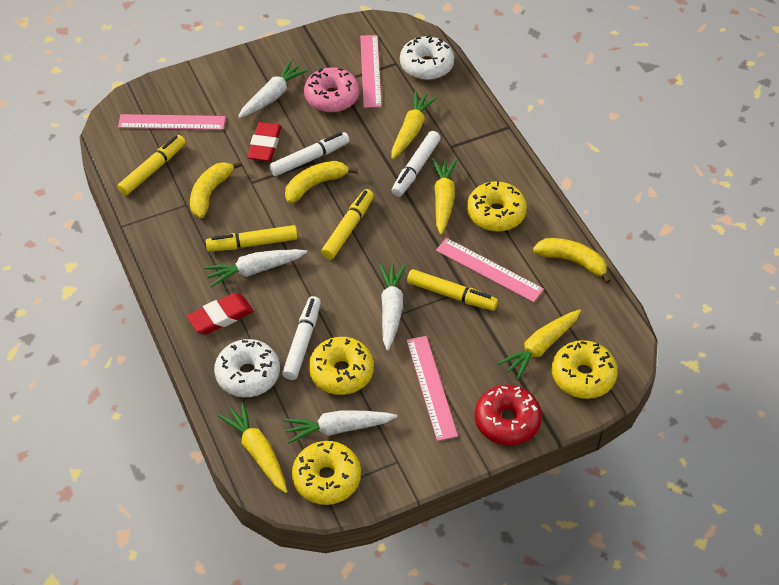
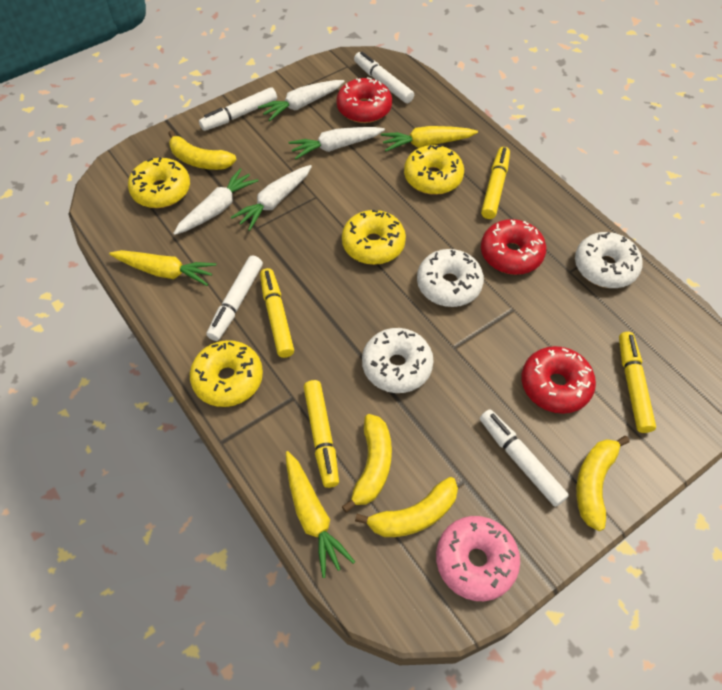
pink ruler: [118,114,225,130] [360,35,382,108] [407,336,458,441] [436,238,544,302] = 4 -> none = 0
red donut: [475,385,542,445] = 1 -> [336,77,392,123] [481,219,546,275] [522,346,596,414] = 3
red eraser: [187,293,253,335] [247,122,282,162] = 2 -> none = 0
white donut: [214,339,280,397] [400,35,454,80] = 2 -> [362,328,434,393] [417,249,484,307] [575,232,643,288] = 3
white marker: [269,132,350,176] [282,296,321,380] [391,131,441,197] = 3 -> [199,87,277,131] [206,255,263,341] [354,52,414,103] [480,409,569,507] = 4
yellow banana: [190,161,242,218] [285,161,357,203] [533,238,611,283] = 3 -> [168,130,237,170] [342,414,392,513] [355,477,458,537] [576,436,629,531] = 4
yellow carrot: [218,402,287,493] [391,91,438,159] [432,158,457,235] [498,309,581,380] = 4 -> [109,250,216,286] [286,451,355,578] [381,126,478,151] = 3

